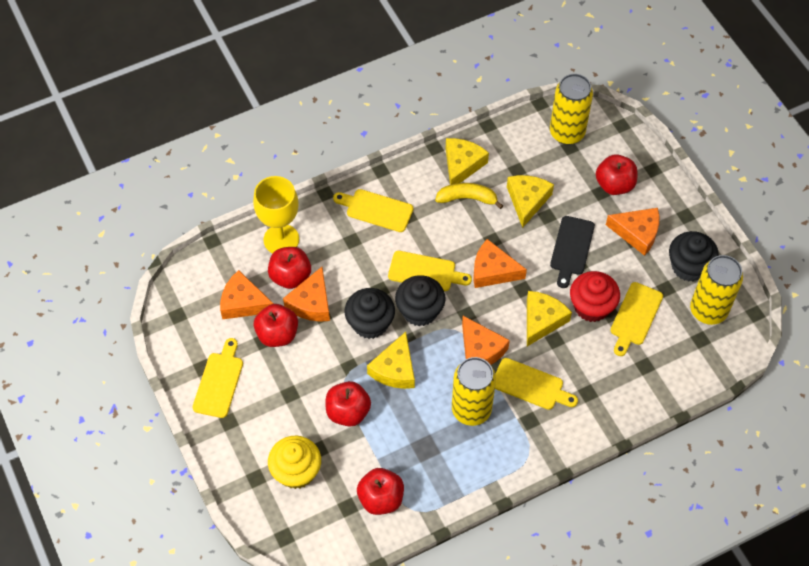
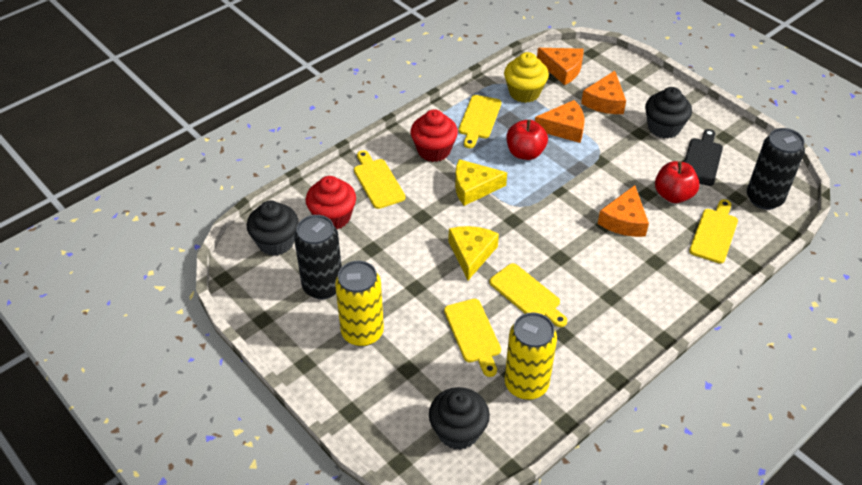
black can: none = 0 -> [294,215,342,299] [747,128,805,210] = 2
orange cheese: [220,270,274,320] [283,267,330,322] [462,316,510,365] [473,239,527,288] [606,208,659,256] = 5 -> [535,100,584,143] [537,48,584,85] [581,71,626,114] [598,185,649,237] = 4
red apple: [254,304,298,347] [268,247,311,289] [326,381,371,427] [357,468,404,515] [596,154,637,195] = 5 -> [507,119,548,160] [655,161,700,203] = 2
red cupcake: [570,271,620,322] = 1 -> [306,176,356,230] [411,109,458,162] = 2
yellow banana: [435,183,503,209] = 1 -> none = 0
yellow can: [452,357,496,426] [550,74,593,145] [690,255,743,325] = 3 -> [335,260,384,347] [504,312,557,400] = 2
yellow cheese: [367,332,415,389] [446,138,489,185] [507,175,554,228] [527,291,572,346] = 4 -> [448,226,499,281] [455,159,507,206] = 2
yellow goblet: [253,176,299,253] = 1 -> none = 0

